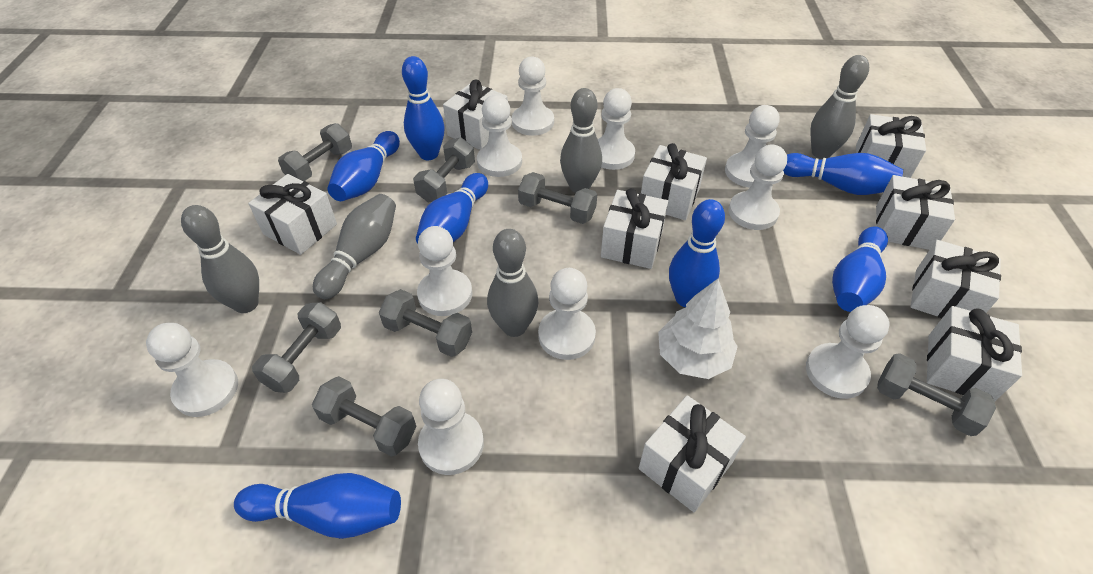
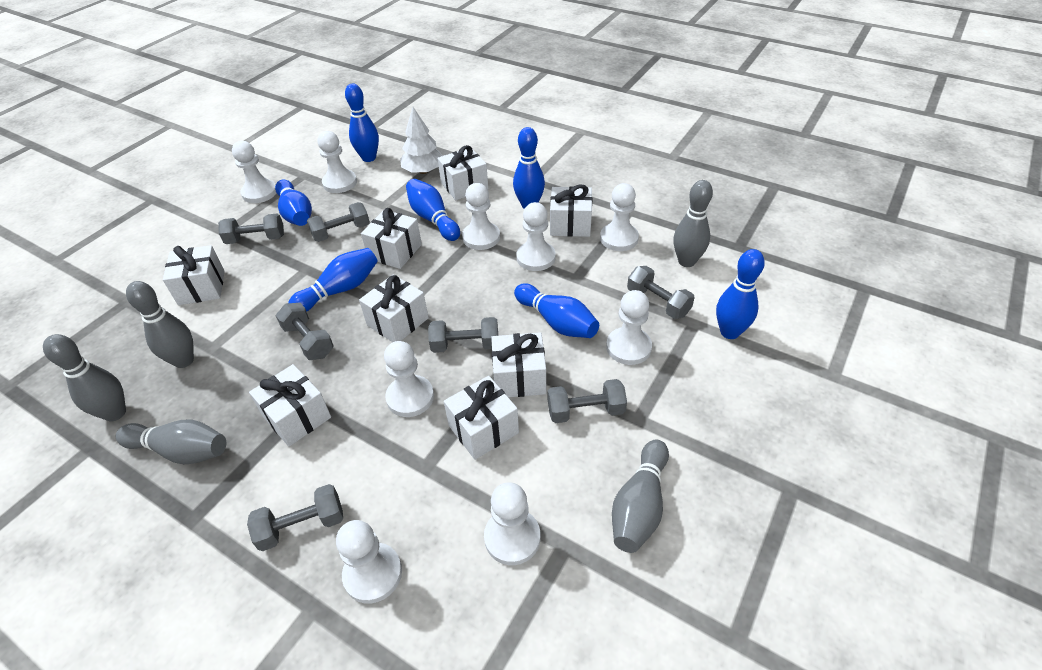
white gift: [248,174,337,255] [443,79,508,150] [601,188,668,269] [639,395,746,512] [641,143,707,220] [856,114,926,178] [876,175,955,250] [910,240,1001,318] [927,306,1022,401] = 9 -> [163,245,225,305] [249,364,331,447] [359,275,429,342] [361,208,422,269] [437,145,488,200] [444,376,519,460] [491,332,546,397] [550,185,592,237] = 8
white pawn: [146,323,238,417] [417,226,472,316] [418,379,484,475] [477,95,522,177] [512,57,554,136] [538,268,596,360] [598,88,635,170] [725,105,780,187] [729,145,787,230] [806,305,889,399] = 10 -> [232,141,276,203] [317,131,357,193] [336,520,402,604] [384,341,434,417] [462,183,500,250] [484,482,540,565] [516,202,556,271] [600,183,639,251] [606,290,652,365] = 9

